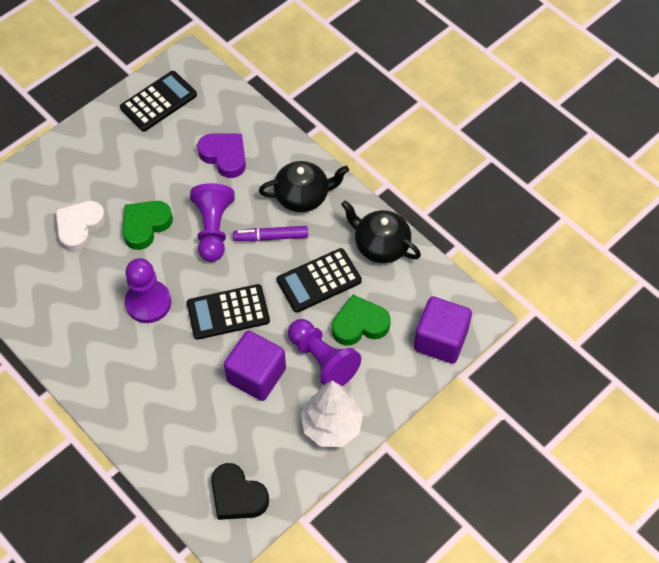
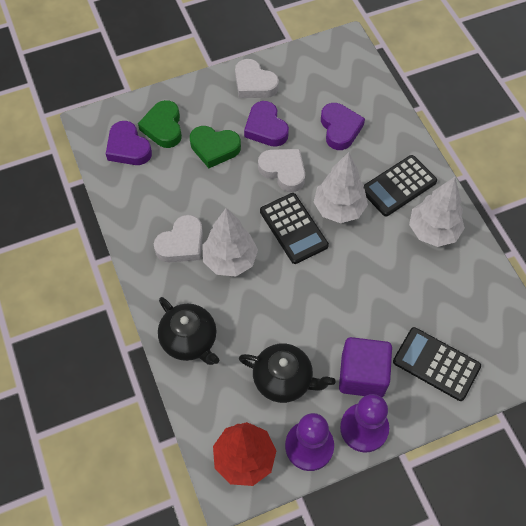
black heart: [211,463,269,520] = 1 -> none = 0
purple cube: [224,330,286,401] [414,296,472,364] = 2 -> [339,337,392,397] = 1
purple heart: [197,134,246,178] = 1 -> [106,121,152,165] [244,101,289,147] [321,103,365,150] = 3
purple marker: [233,226,308,241] = 1 -> none = 0
purple pawn: [125,258,171,323] [190,183,235,262] [288,319,361,386] = 3 -> [285,413,334,471] [340,394,389,452] = 2
red tree: none = 0 -> [213,422,276,486] = 1
white heart: [56,201,106,252] = 1 -> [154,215,203,262] [235,59,279,98] [258,149,305,192] = 3
white tree: [301,380,363,447] = 1 -> [202,208,258,277] [314,152,368,223] [409,177,465,247] = 3

